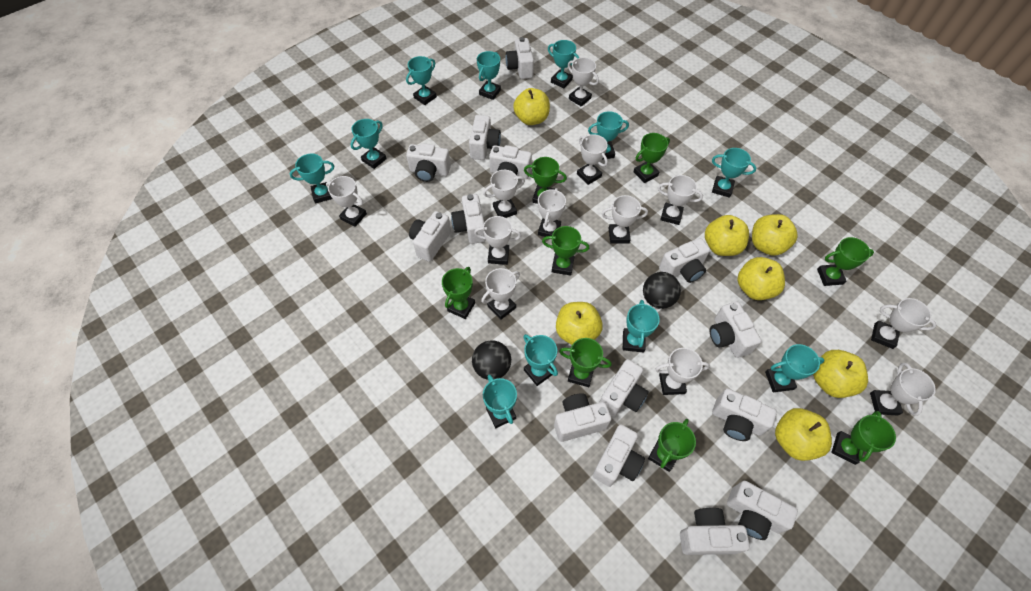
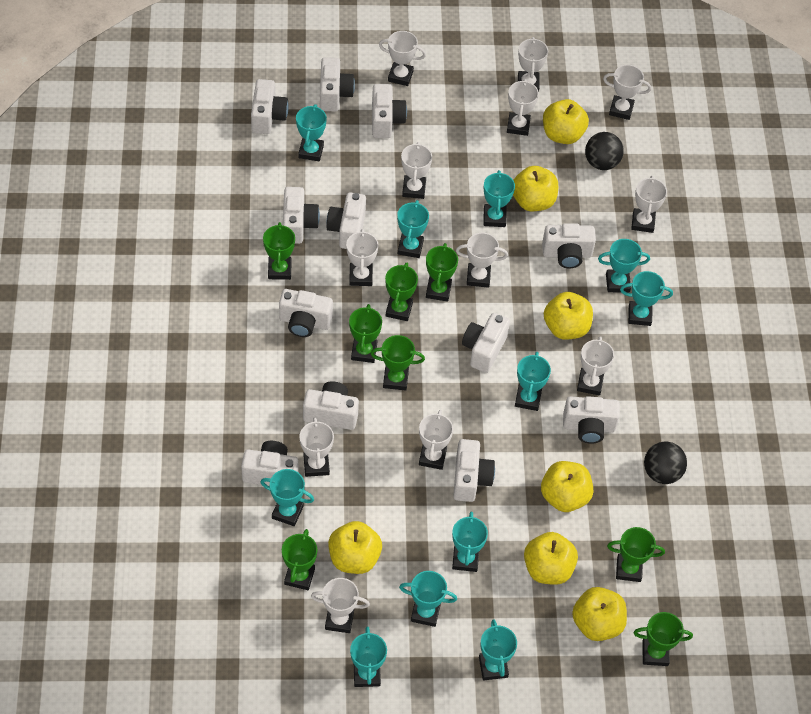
white camera: [406,143,451,182] [409,211,451,262] [451,194,486,244] [469,115,501,160] [489,145,532,179] [505,37,534,79] [554,393,611,442] [593,425,645,487] [600,359,649,417] [659,238,710,283] [680,508,750,555] [710,302,761,358] [712,388,777,441] [727,481,798,540] = 14 -> [241,441,298,486] [251,79,289,134] [279,289,333,337] [283,187,320,244] [303,381,359,430] [320,57,355,111] [326,192,366,249] [372,84,407,138] [453,439,495,502] [462,313,510,373] [542,223,596,269] [563,396,620,444] = 12

